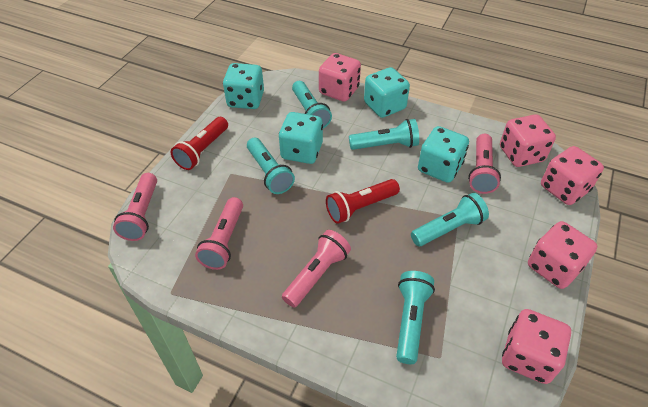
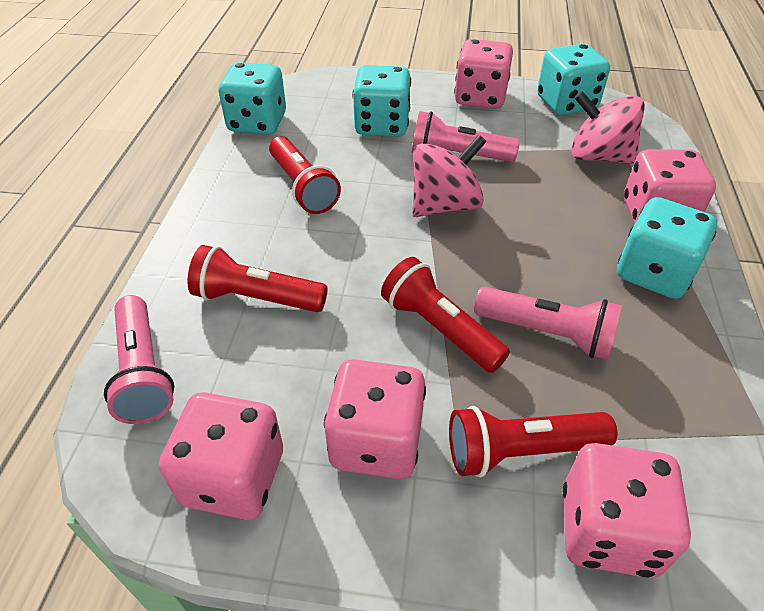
pink flashlight: [113,173,157,241] [195,197,243,270] [282,230,351,307] [468,134,501,194] = 4 -> [104,295,174,424] [412,111,520,162] [474,287,622,360] = 3
pink spinning top: none = 0 -> [412,135,486,217] [571,91,645,164] = 2
red flashlight: [171,117,228,170] [326,179,400,224] = 2 -> [188,245,328,312] [269,136,341,214] [381,257,510,373] [449,406,617,477] = 4
turquoise flashlight: [247,138,295,194] [292,81,332,128] [349,119,419,150] [396,271,435,364] [411,193,489,246] = 5 -> none = 0

